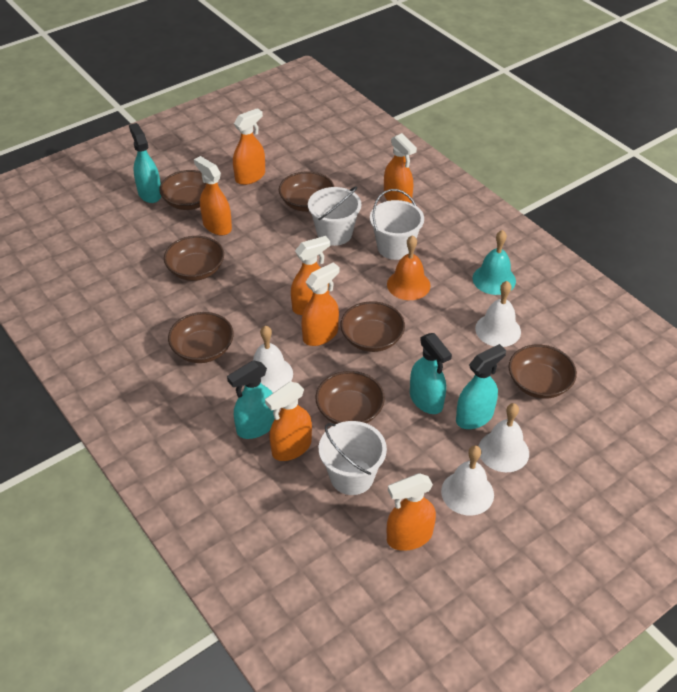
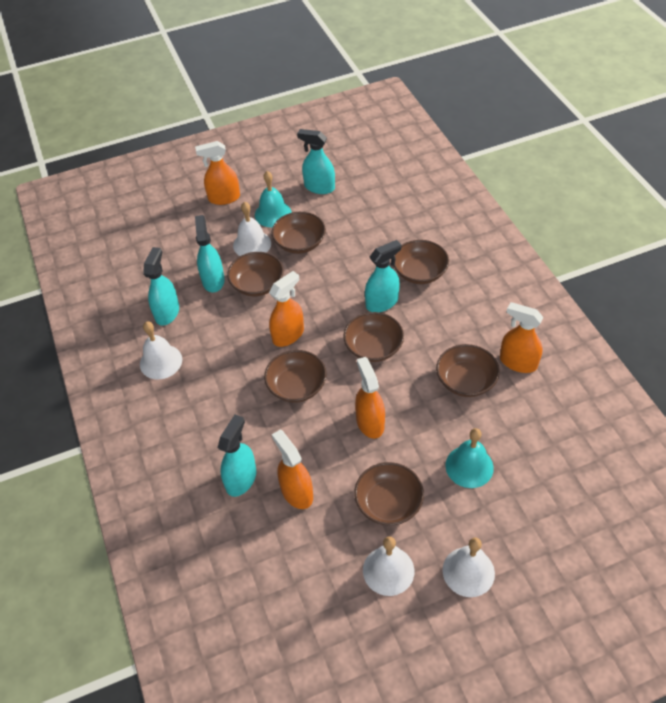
orange bell: [387,235,430,300] = 1 -> none = 0
orange spray bottle: [194,156,232,235] [233,108,265,185] [265,382,312,461] [291,236,330,315] [301,262,339,346] [384,133,417,203] [387,473,436,551] = 7 -> [195,141,240,205] [269,271,304,347] [272,430,313,509] [355,357,385,439] [500,302,544,373] = 5
turquoise bell: [472,230,516,295] = 1 -> [255,171,292,227] [445,428,494,488] = 2
turquoise spray bottle: [129,123,162,203] [227,360,275,439] [410,333,452,414] [456,344,506,429] = 4 -> [143,247,179,326] [195,215,225,292] [218,415,256,497] [297,129,335,194] [365,240,402,312] = 5
white bucket: [308,186,362,246] [319,421,387,495] [370,189,424,260] = 3 -> none = 0

